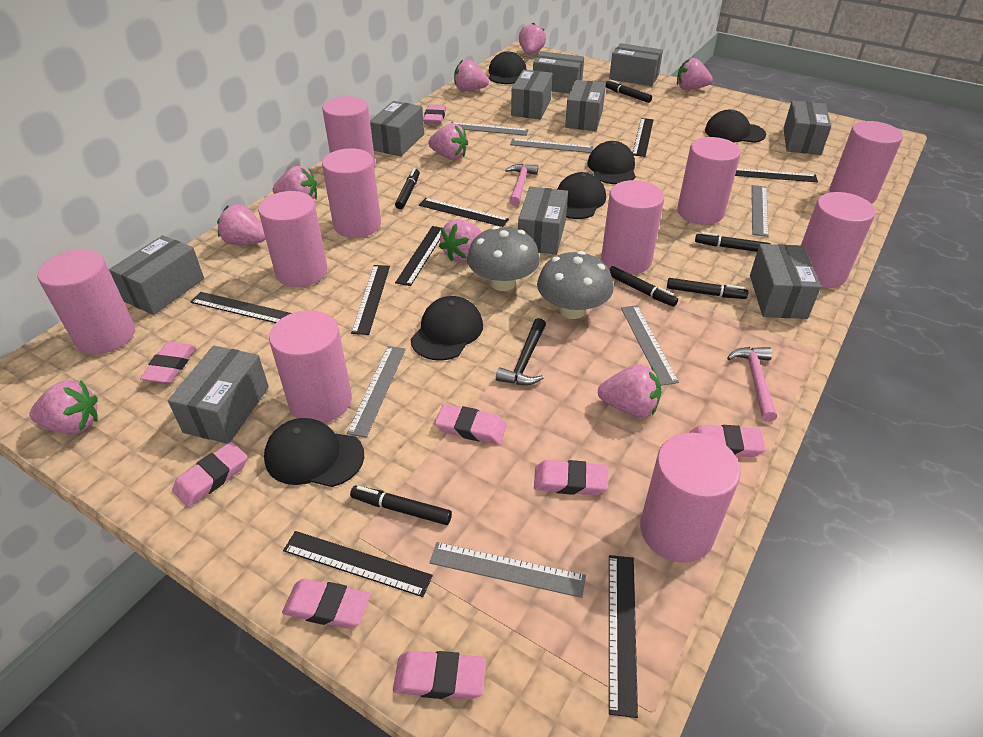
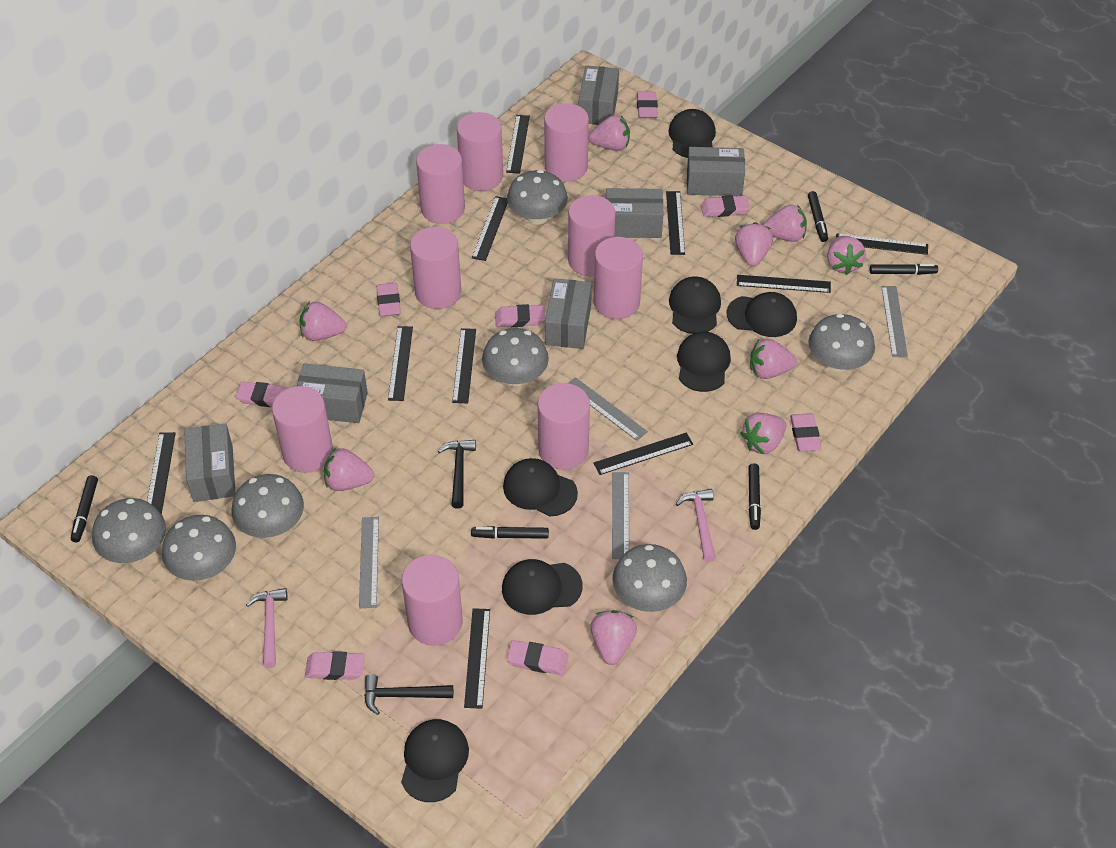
black cap: [264,418,364,487] [411,296,483,361] [489,51,527,84] [558,172,606,219] [588,141,636,184] [705,110,766,143] = 6 -> [401,719,469,802] [502,559,583,615] [503,458,578,517] [668,109,716,158] [669,276,721,334] [677,332,731,392] [727,292,797,337] = 7
black hammer: [496,318,546,385] = 1 -> [364,674,453,715] [438,440,476,508] = 2
black marker: [350,485,452,525] [395,168,420,209] [605,80,652,103] [609,266,678,307] [667,278,748,299] [695,232,771,252] = 6 -> [71,475,98,542] [471,526,549,539] [748,463,761,530] [808,191,828,242] [870,264,938,275] = 5
black ruler: [191,292,292,323] [283,531,433,597] [351,265,390,335] [395,226,441,286] [419,198,509,227] [609,555,638,718] [633,118,654,157] [735,168,818,182] = 8 -> [147,432,176,515] [388,326,413,401] [452,328,476,403] [464,608,490,709] [472,196,508,261] [506,115,530,174] [593,432,693,475] [666,191,685,255] [737,275,831,293] [836,233,928,255] = 10
grey box: [109,235,204,315] [168,346,269,444] [370,101,424,156] [511,70,553,119] [518,186,568,255] [533,51,584,94] [565,80,606,131] [609,43,663,86] [750,244,821,319] [783,101,831,155] = 10 -> [184,423,235,502] [297,363,368,423] [545,278,592,349] [579,65,619,125] [606,188,663,238] [687,147,745,196] = 6
grey mushroom: [467,226,540,291] [537,251,614,319] = 2 -> [92,498,166,563] [162,515,236,581] [232,474,304,538] [482,328,549,386] [507,170,568,224] [612,544,687,612] [808,314,875,372] = 7
grey ruler: [347,346,406,438] [429,542,586,598] [451,122,529,136] [510,138,593,153] [621,305,679,386] [752,185,768,237] = 6 -> [359,517,379,608] [568,377,648,441] [612,472,629,559] [881,286,908,357] = 4
pink cylinder: [38,249,135,354] [258,191,327,287] [269,310,352,423] [322,96,375,168] [322,148,381,238] [601,180,664,275] [640,433,741,563] [677,137,741,225] [801,192,875,288] [829,121,903,204] = 10 -> [272,386,333,473] [402,555,463,646] [410,227,461,309] [416,144,465,224] [457,112,503,191] [538,383,590,470] [544,103,589,182] [568,195,616,276] [594,237,643,319] = 9

